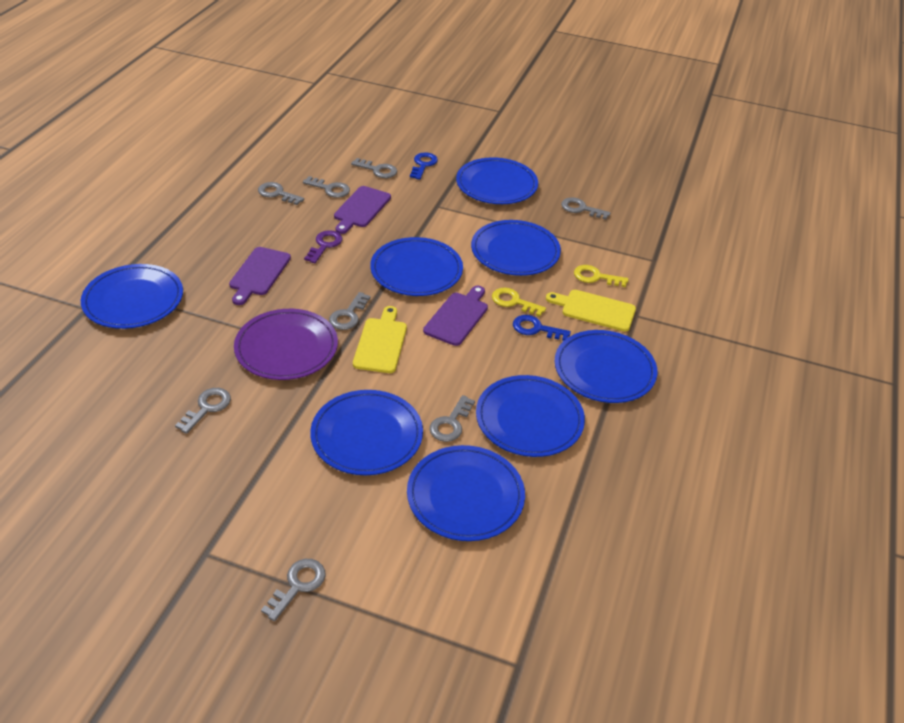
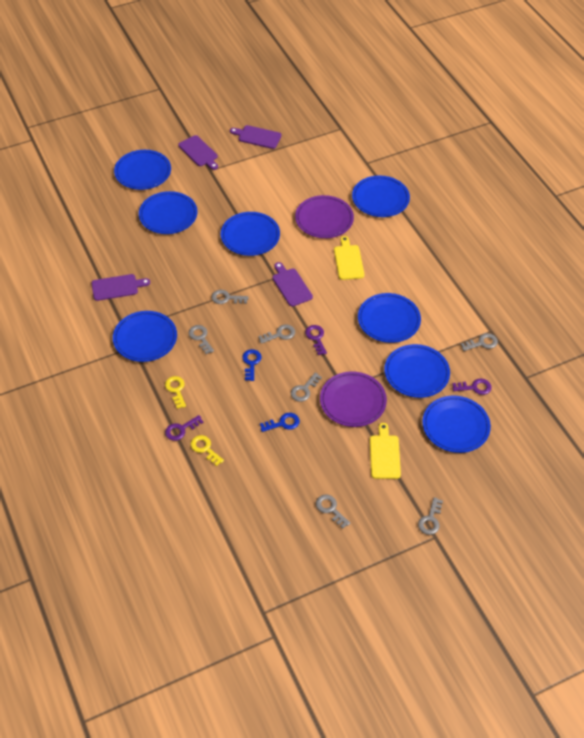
grey key: [175,388,231,434] [258,182,304,205] [261,559,326,621] [303,176,350,198] [329,292,371,330] [351,158,397,178] [429,395,475,442] [561,197,611,220] = 8 -> [189,325,214,354] [211,290,249,304] [258,324,295,344] [291,373,322,402] [316,494,350,529] [418,497,443,535] [461,333,498,351] = 7
purple cutting board: [229,247,291,305] [334,186,391,234] [423,286,488,346] = 3 -> [91,274,150,301] [178,135,218,170] [230,125,281,149] [272,262,313,307] = 4
purple key: [304,230,342,263] = 1 -> [165,415,204,441] [305,325,327,355] [452,379,492,395] = 3
purple plate: [234,309,338,380] = 1 -> [295,195,354,238] [320,371,387,427] = 2

